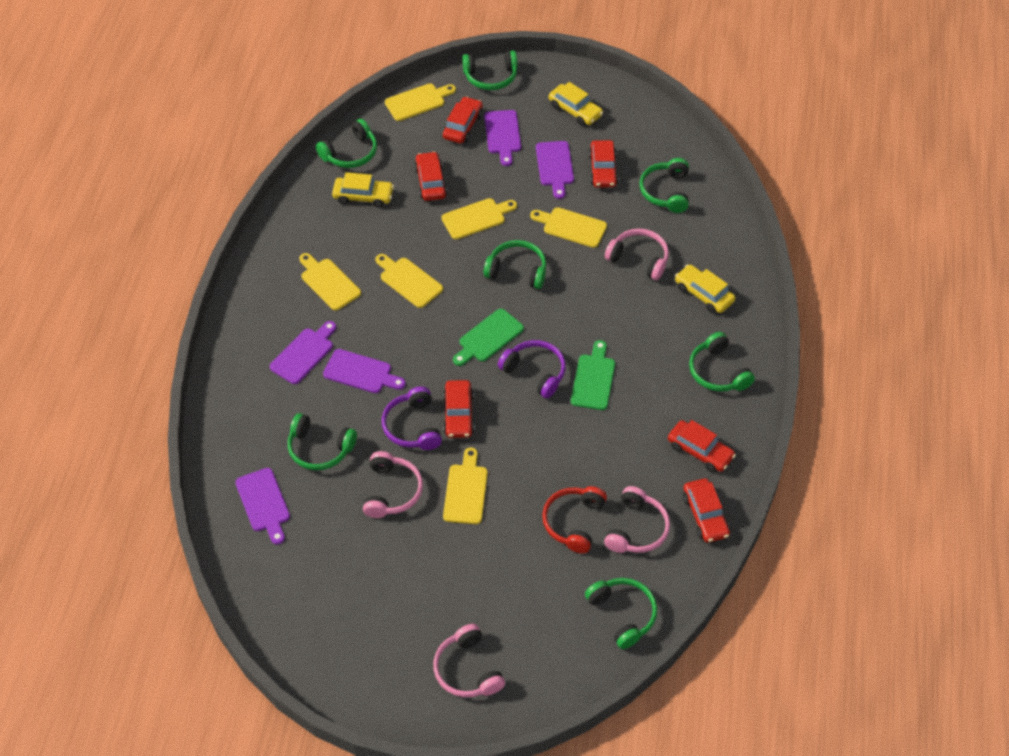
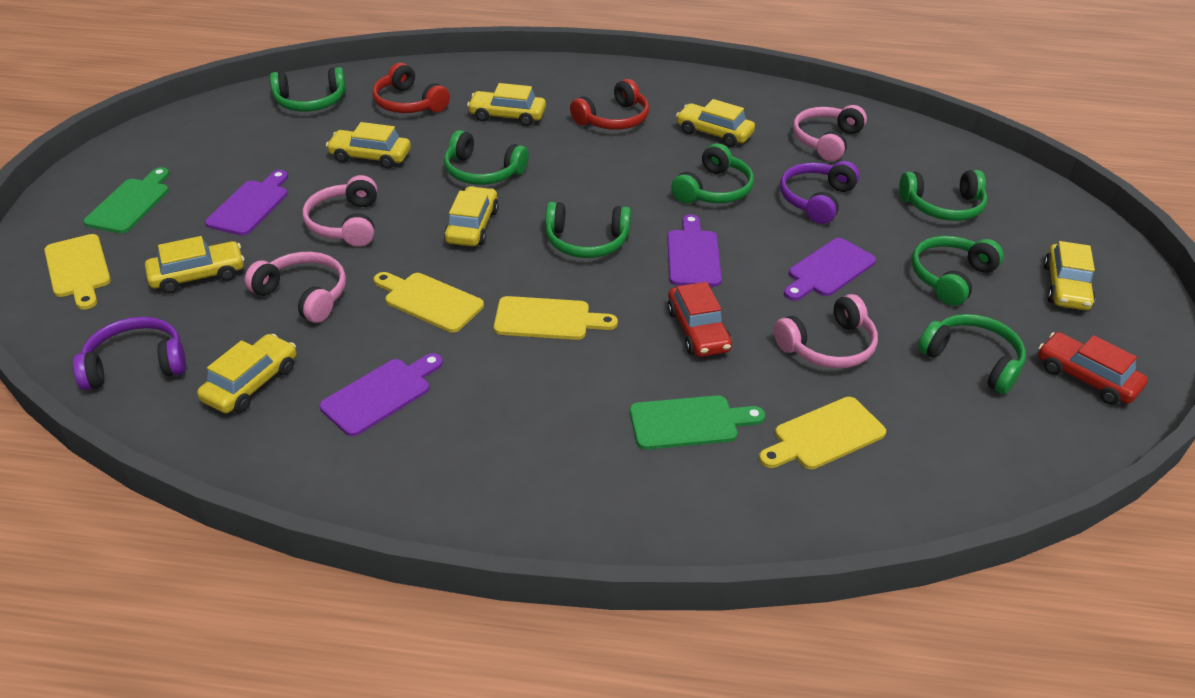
purple cutting board: [235,468,290,545] [270,321,336,384] [323,349,406,393] [484,110,521,166] [536,141,574,199] = 5 -> [205,170,288,236] [319,353,443,436] [667,214,722,287] [784,238,876,301] = 4
red car: [414,151,447,201] [443,96,483,144] [443,380,474,438] [589,140,618,188] [668,420,736,472] [683,478,730,543] = 6 -> [667,282,732,357] [1038,332,1148,405] = 2
red headphones: [542,486,607,553] = 1 -> [372,63,450,113] [570,79,649,130] = 2
yellow car: [332,172,394,208] [548,82,603,126] [675,264,735,313] = 3 -> [145,236,244,294] [197,334,297,413] [326,122,411,169] [444,186,499,246] [467,83,546,126] [676,99,755,147] [1043,241,1095,310] = 7
yellow cutting board: [299,253,361,311] [375,254,443,308] [385,83,456,121] [441,198,517,239] [443,448,488,524] [530,207,607,248] = 6 -> [44,234,111,310] [374,272,484,333] [494,296,618,340] [759,397,886,469] = 4

